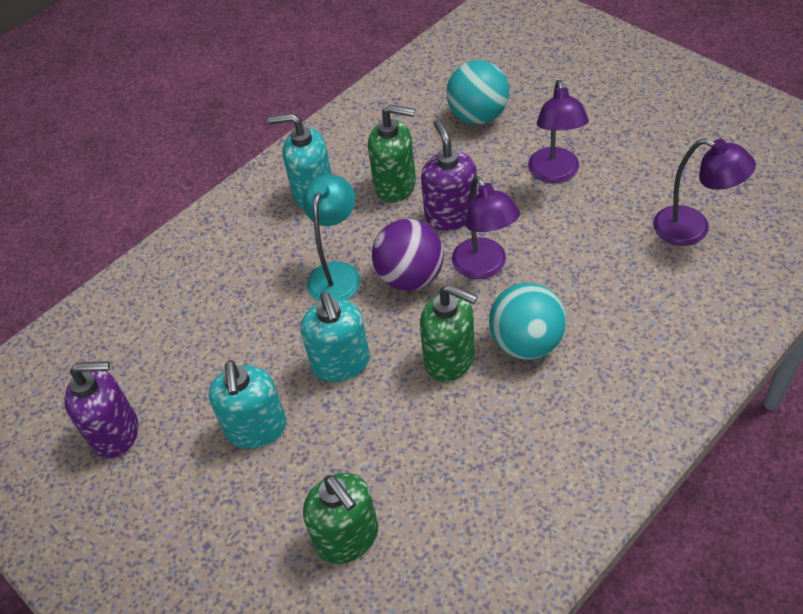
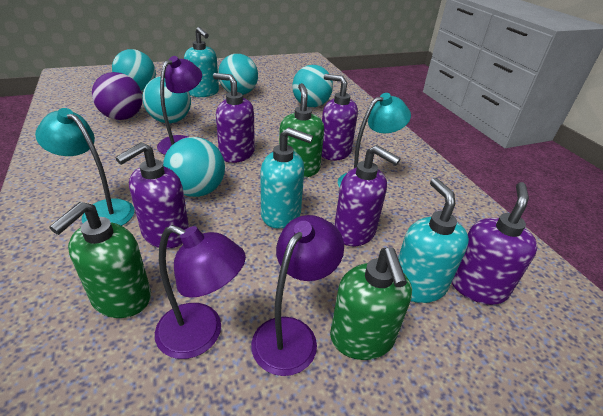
purple soap dispenser: [64,361,138,458] [421,119,477,231] = 2 -> [115,142,189,249] [213,73,255,163] [322,74,358,161] [334,145,401,246] [452,182,537,305] = 5
turquoise ball: [446,60,509,124] [489,283,567,360] = 2 -> [112,49,156,91] [143,76,191,123] [163,137,225,197] [218,54,258,95] [292,65,333,107] = 5
turquoise lamp: [303,175,360,302] = 1 -> [35,108,135,226] [338,93,411,188] = 2

